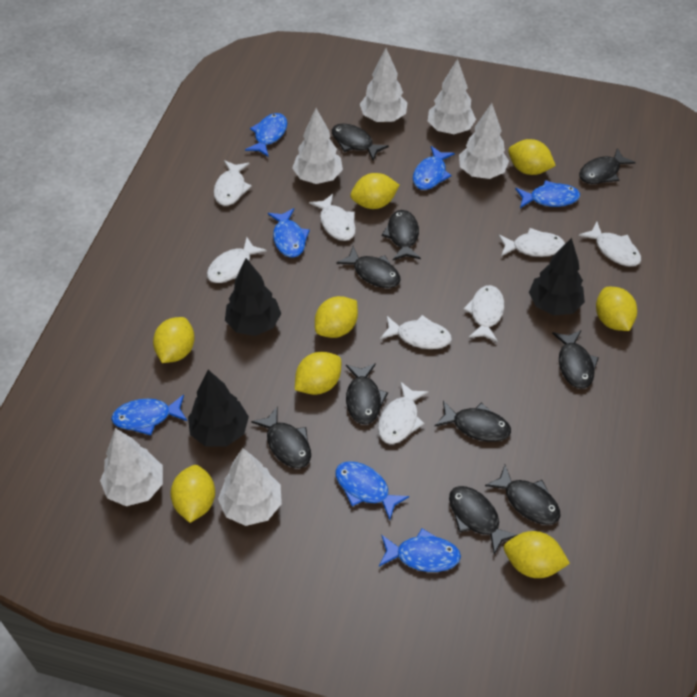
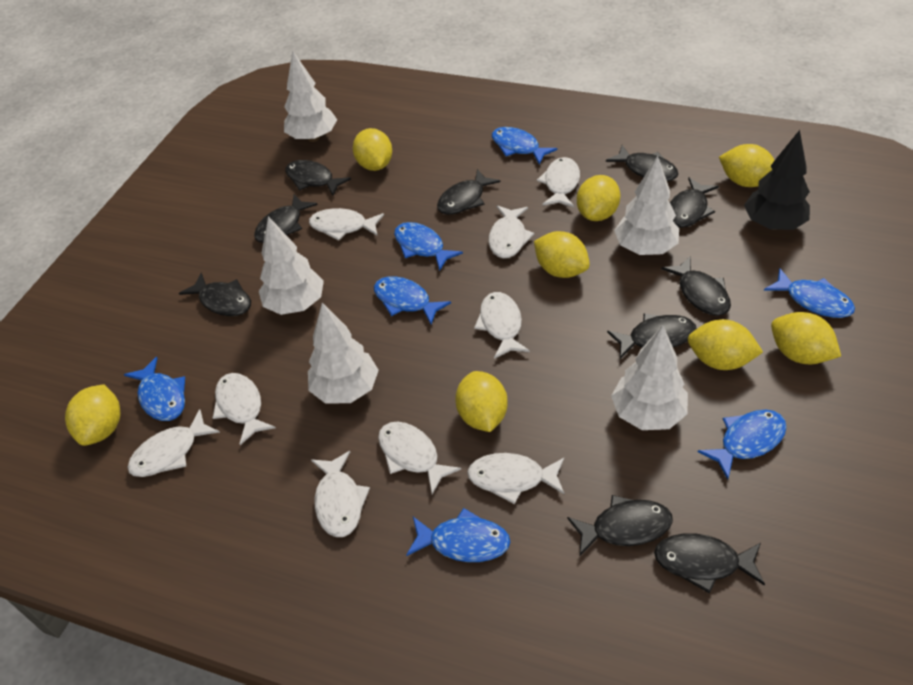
black tree: [188,370,249,447] [225,258,281,336] [529,238,585,316] = 3 -> [744,130,810,230] = 1
white fish: [207,237,267,283] [214,160,252,206] [309,194,356,241] [378,381,429,444] [380,315,452,349] [463,285,504,342] [498,228,565,257] [579,222,641,266] = 8 -> [127,409,220,477] [213,373,276,445] [309,208,384,241] [311,451,370,537] [378,422,461,494] [467,453,564,504] [474,292,530,359] [489,205,534,258] [537,157,580,207] = 9
white tree: [100,428,163,506] [218,448,282,526] [292,108,343,184] [360,48,408,122] [428,59,476,134] [459,103,509,179] = 6 -> [259,216,324,315] [284,50,337,142] [308,303,379,404] [611,325,688,430] [614,156,679,255] = 5

